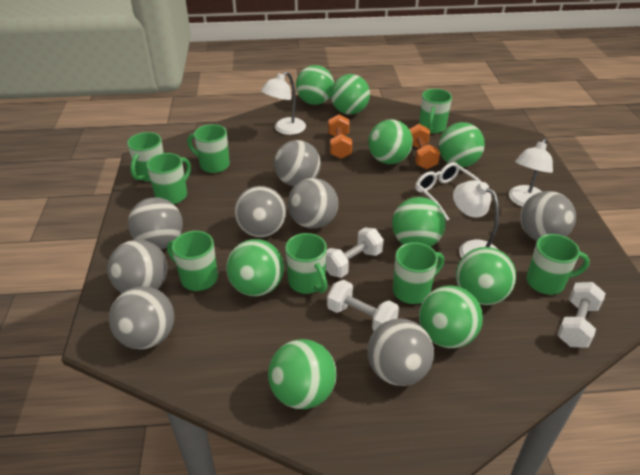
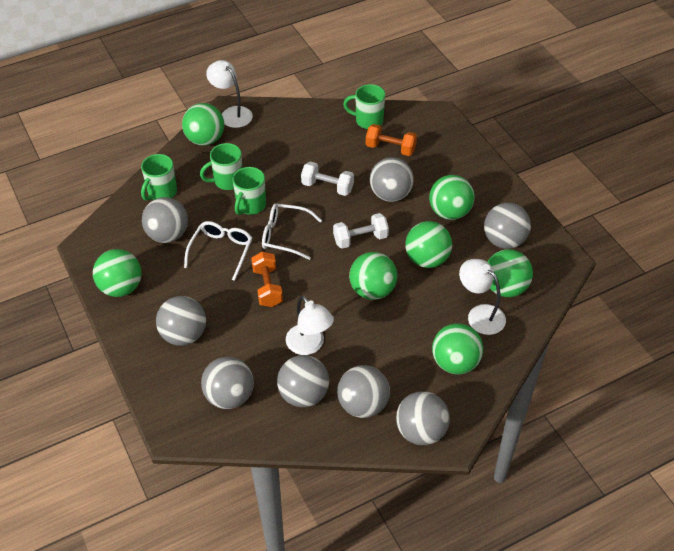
green ball: [226,239,284,296] [268,339,337,409] [296,65,334,105] [331,74,370,114] [368,119,413,164] [392,197,446,247] [419,285,483,348] [439,122,485,167] [456,247,516,305] = 9 -> [93,249,142,297] [182,103,224,146] [349,252,397,300] [405,221,452,268] [429,175,474,220] [432,323,483,374] [488,249,533,297] = 7
green mug: [127,132,164,182] [147,153,191,204] [167,231,218,291] [187,124,230,173] [285,233,328,294] [393,242,444,304] [419,89,452,133] [526,234,590,295] = 8 -> [141,154,177,201] [200,143,243,190] [233,167,266,215] [343,84,385,129] = 4
white dumbbell: [326,228,384,278] [327,280,399,331] [557,282,606,348] = 3 -> [301,161,354,196] [333,213,389,249] = 2
white glasses: [415,162,482,221] = 1 -> [184,221,252,281] [262,203,322,260] = 2

